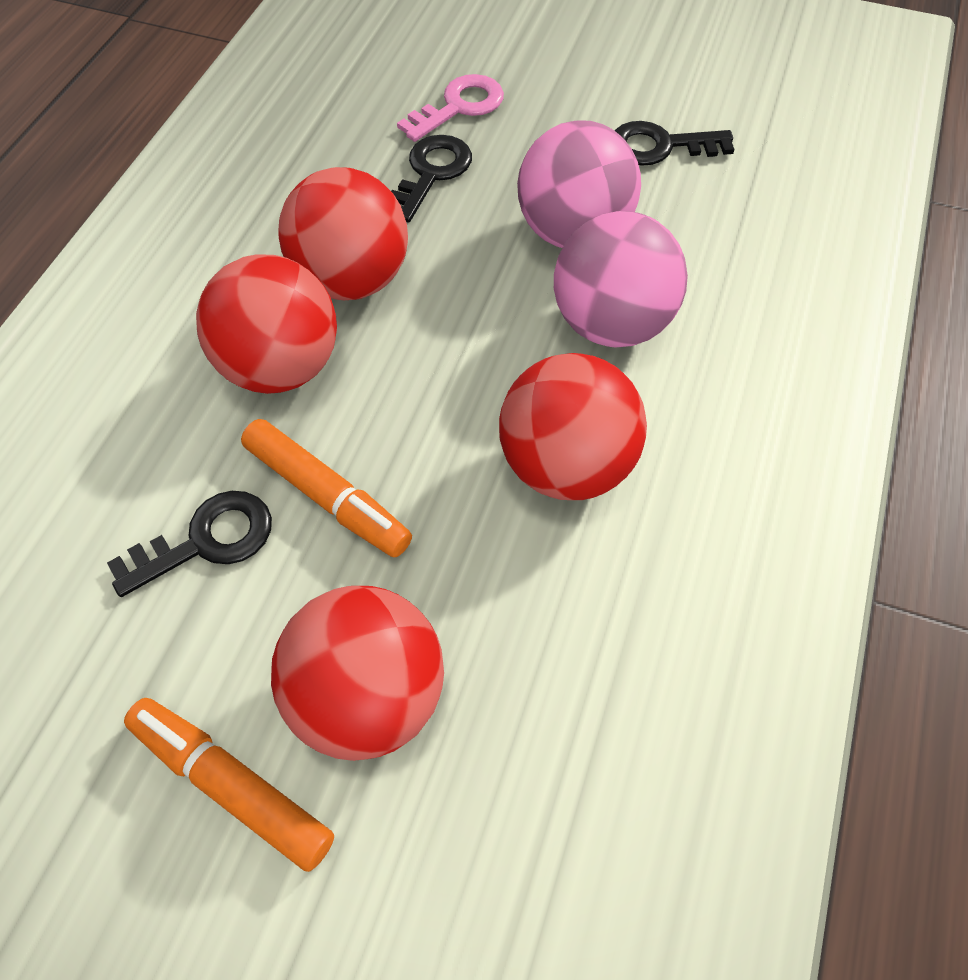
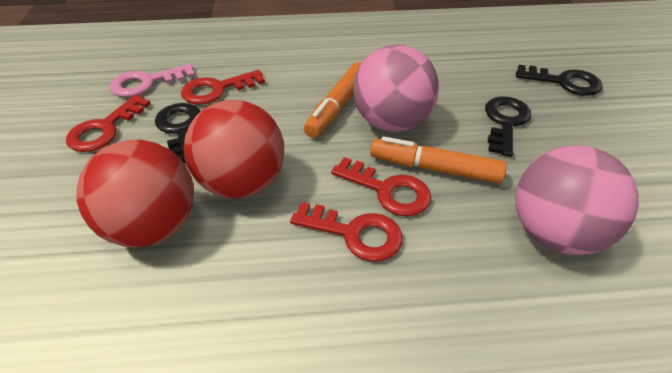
red ball: [196,255,337,394] [271,586,444,761] [278,167,408,300] [499,353,647,500] = 4 -> [76,140,194,248] [184,100,284,198] = 2
red key: none = 0 -> [66,95,151,152] [181,70,265,105] [290,202,403,262] [331,157,432,216] = 4

